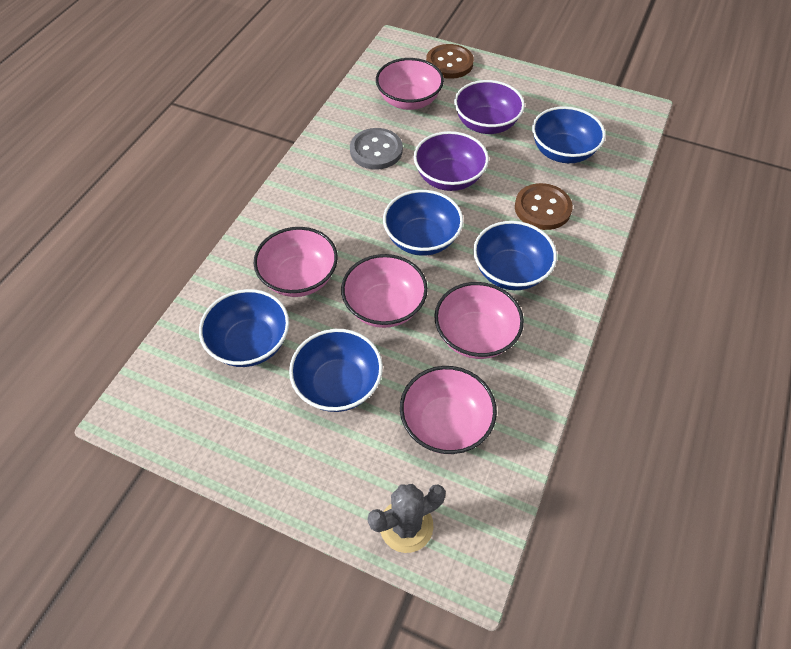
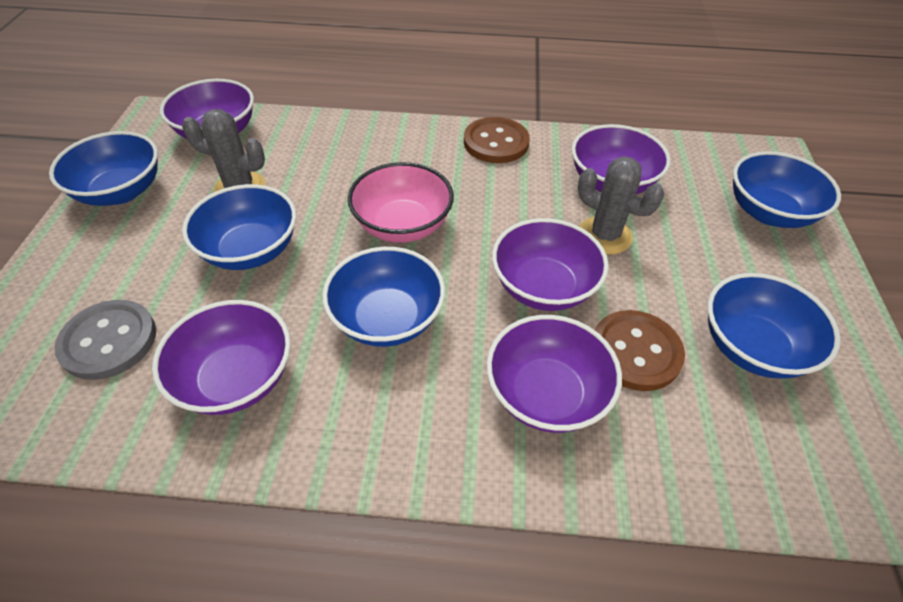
grey cactus: [367,484,446,553] = 1 -> [182,109,266,192] [578,156,665,255] = 2
pink bowl: [254,227,338,297] [341,254,428,328] [376,58,444,110] [400,366,497,454] [434,282,524,359] = 5 -> [348,162,454,243] = 1
purple bowl: [414,131,489,191] [454,80,525,134] = 2 -> [152,300,291,415] [160,79,254,139] [487,315,622,433] [492,218,609,311] [572,124,671,194] = 5

